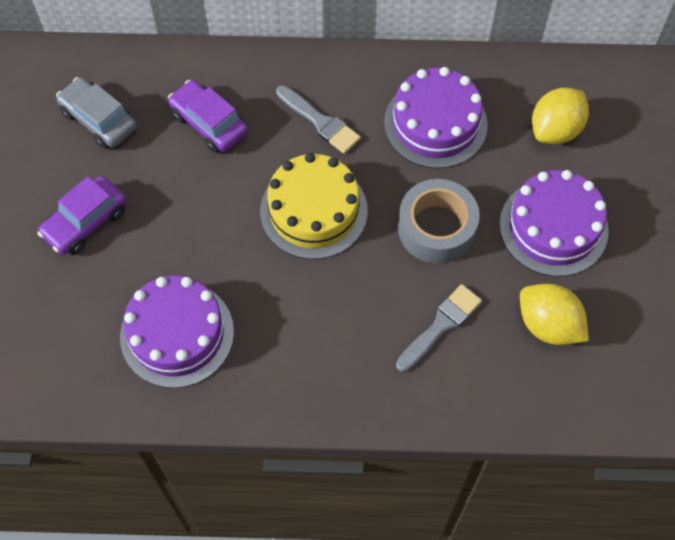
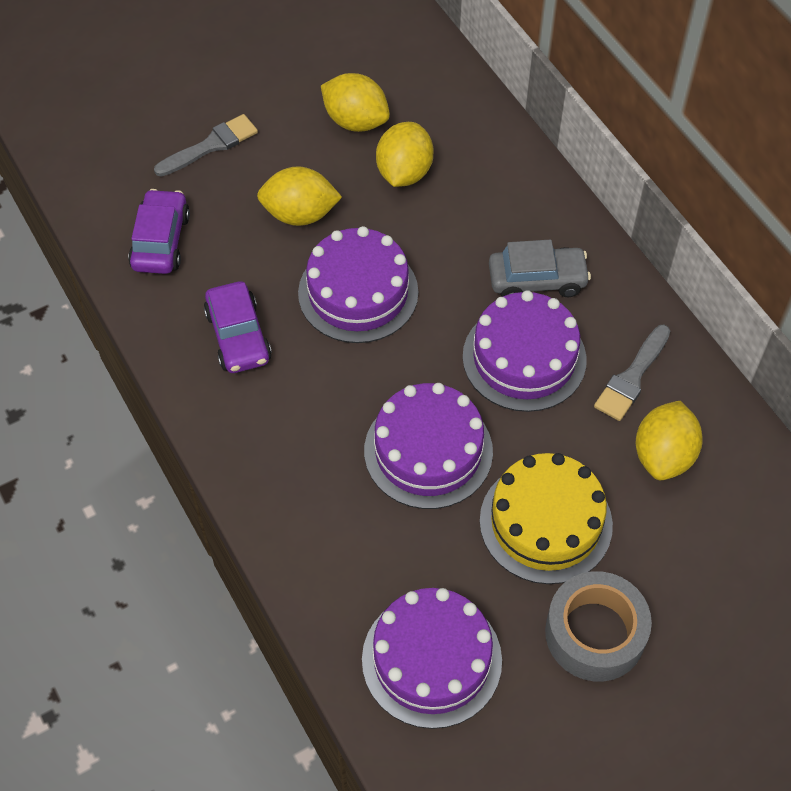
purple cake: [120,276,234,388] [384,67,488,169] [500,170,609,277] = 3 -> [298,226,418,343] [362,588,502,729] [364,383,493,509] [463,290,587,412] = 4
yellow lemon: [520,284,589,345] [532,88,589,144] = 2 -> [257,166,342,226] [321,73,390,132] [376,122,434,187] [636,401,703,480] = 4

